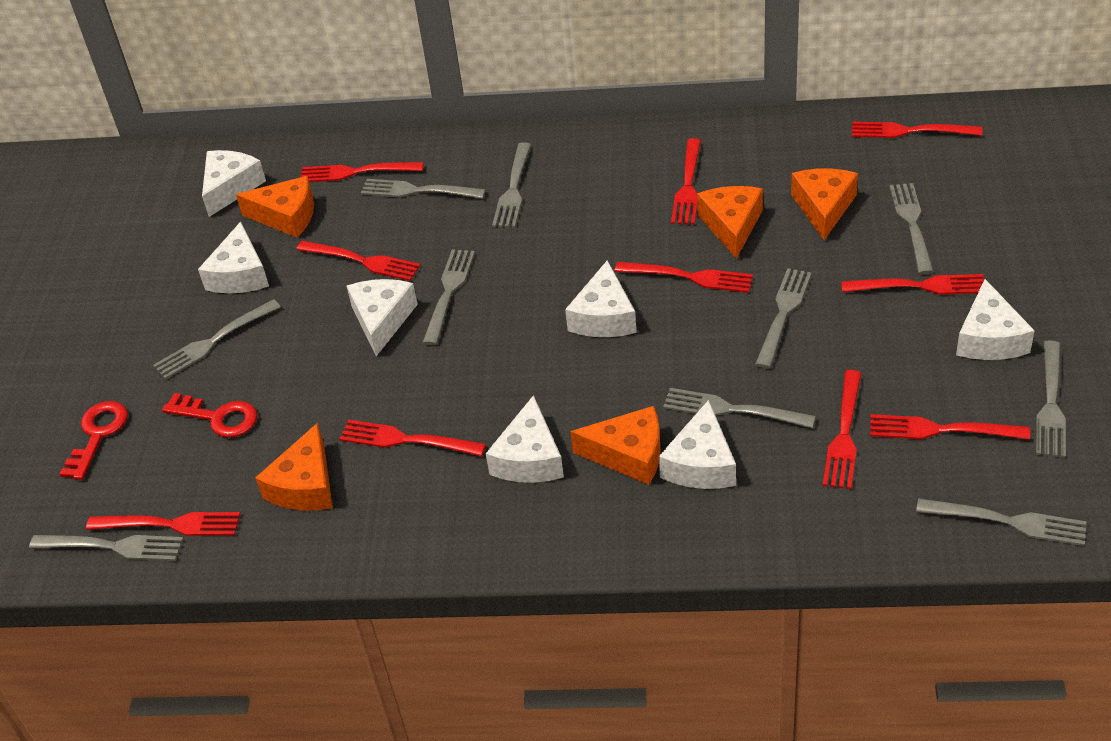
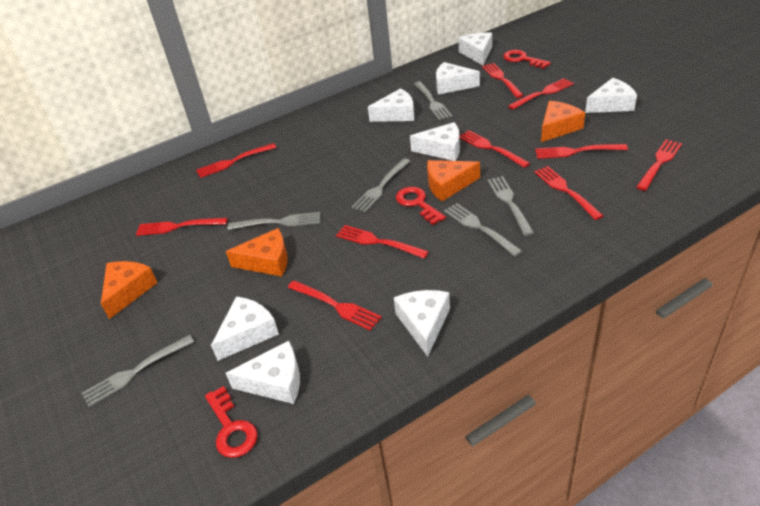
grey fork: [29,535,184,561] [153,299,281,380] [361,179,486,199] [422,249,475,345] [492,142,531,228] [663,388,816,428] [755,268,811,368] [889,183,934,274] [916,498,1086,546] [1036,340,1066,458] = 10 -> [82,335,194,407] [228,212,321,230] [352,158,410,212] [414,81,452,120] [444,203,523,257] [487,176,534,236] = 6
orange cheese: [236,176,314,238] [255,423,333,511] [570,406,661,485] [697,186,763,259] [791,168,858,240] = 5 -> [101,261,157,319] [226,228,288,276] [427,160,480,201] [541,101,585,142] = 4
red key: [60,401,128,480] [162,393,257,438] = 2 -> [205,386,258,458] [396,187,446,225] [503,50,551,69] = 3
white cheese: [198,222,269,293] [202,150,266,217] [347,279,418,356] [485,395,564,483] [565,260,637,337] [659,400,736,489] [956,279,1035,360] = 7 -> [211,296,279,361] [226,341,300,404] [368,88,414,122] [394,290,450,357] [410,122,460,161] [436,62,480,95] [459,33,492,65] [585,78,637,113] = 8

